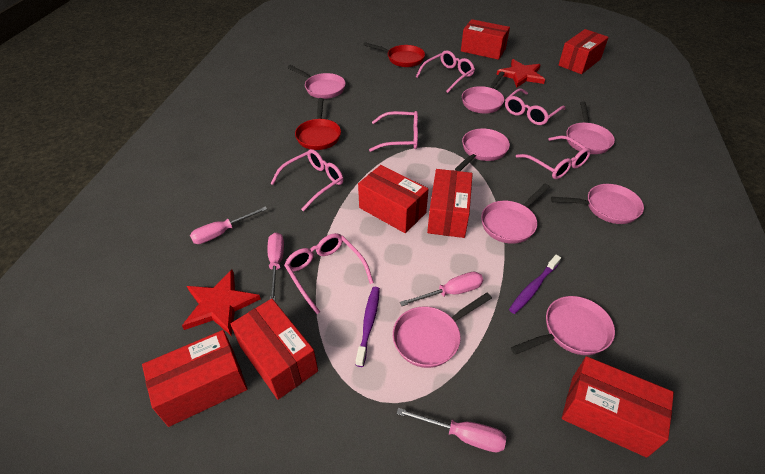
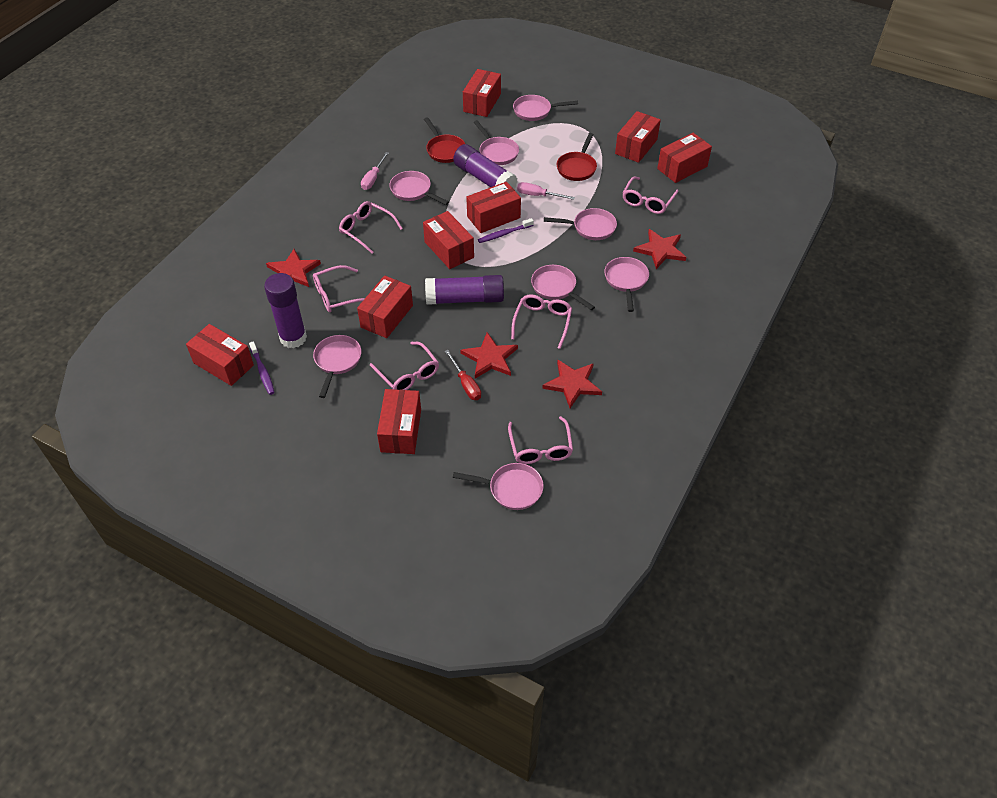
pink screwdriver: [190,207,267,244] [268,232,284,301] [396,408,506,452] [400,272,483,306] = 4 -> [361,152,389,190] [517,182,575,200] = 2
purple glue stick: none = 0 -> [264,273,307,348] [425,275,504,305] [453,144,518,190] = 3
red box: [142,330,248,427] [231,299,318,400] [358,165,429,233] [427,169,473,238] [461,19,510,60] [558,29,609,74] [562,356,674,458] = 7 -> [186,324,254,386] [357,276,413,338] [377,389,421,454] [423,211,474,269] [463,69,501,117] [466,182,521,233] [615,111,661,163] [657,133,712,183] = 8
red screwdriver: none = 0 -> [445,350,481,400] = 1
red star: [182,270,261,335] [496,59,545,88] = 2 -> [266,249,321,287] [460,332,518,379] [542,360,602,408] [633,229,687,269] = 4

